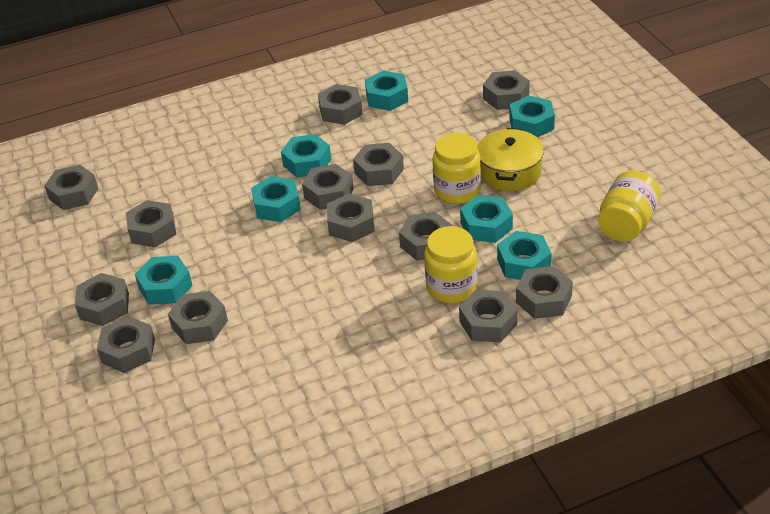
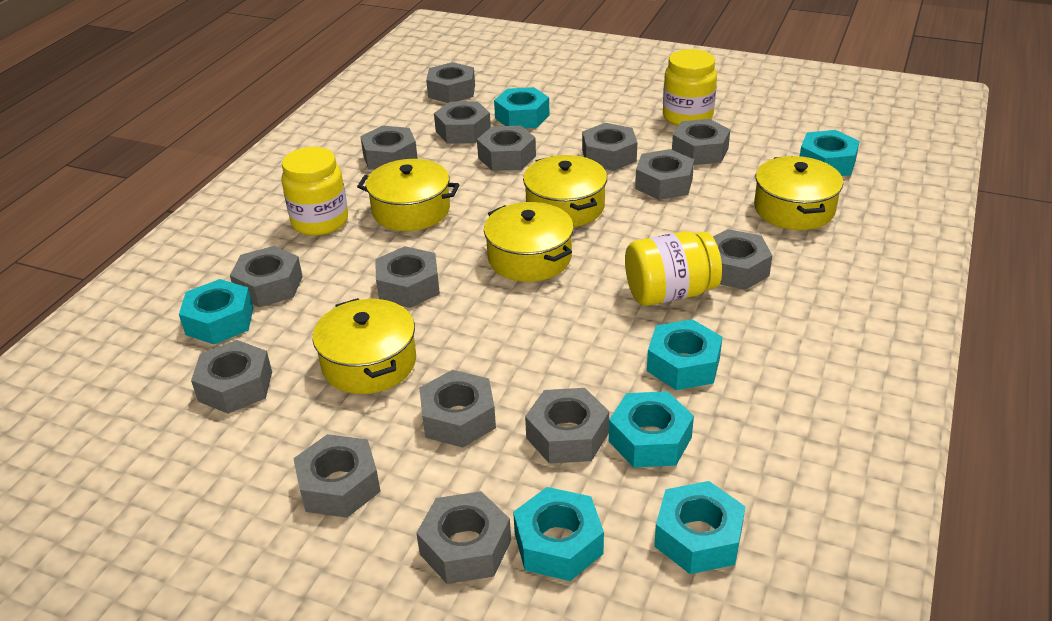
grey nut: [44,165,99,210] [75,273,129,326] [97,316,155,373] [126,200,176,247] [168,291,228,344] [302,164,354,210] [318,84,363,125] [327,194,375,242] [353,143,404,186] [399,212,452,261] [459,290,517,342] [483,70,530,110] [516,266,573,319] = 13 -> [191,340,272,414] [230,246,303,307] [293,434,381,518] [360,126,418,170] [375,246,440,308] [416,491,511,584] [419,370,496,448] [426,62,475,103] [434,101,491,144] [477,126,536,171] [525,388,609,464] [582,123,637,171] [635,149,694,200] [672,119,730,165] [713,229,773,290] = 15
yellow pot: [477,128,544,191] = 1 -> [313,298,416,394] [357,159,460,231] [484,202,574,282] [523,155,607,227] [754,156,843,230] = 5

